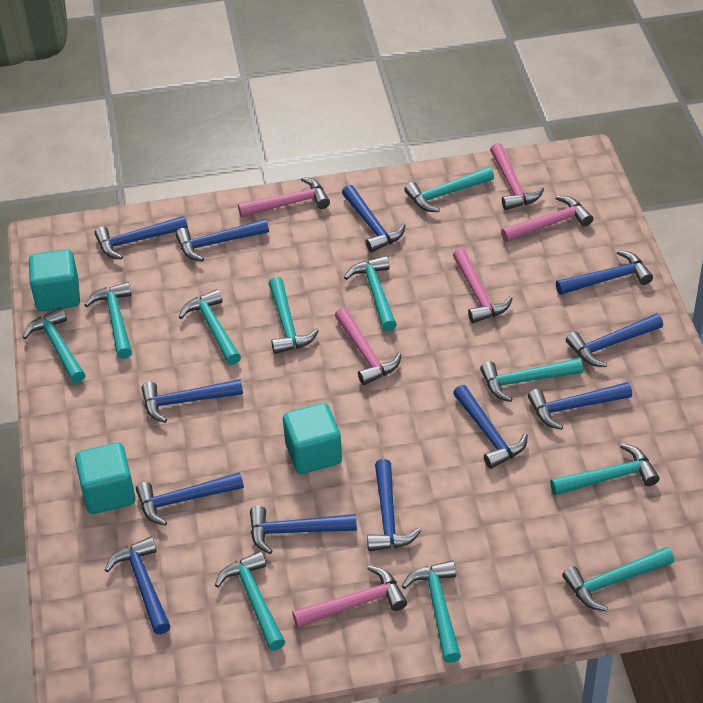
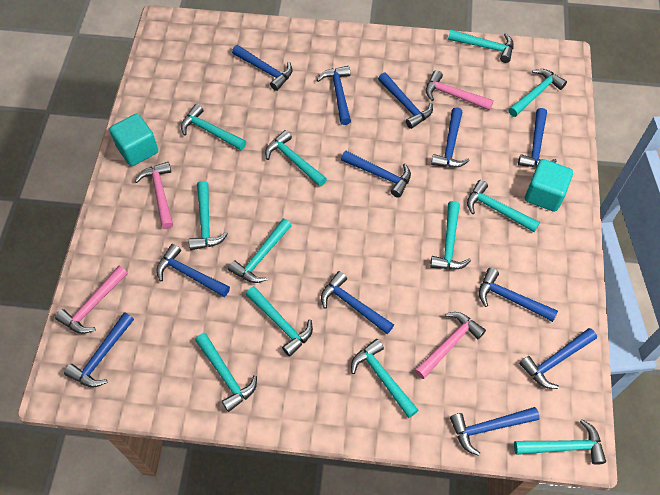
pink hammer: [238,177,330,217] [292,566,407,628] [335,307,401,385] [453,248,513,323] [490,143,544,210] [501,196,593,242] = 6 -> [55,266,128,334] [135,162,173,229] [415,312,486,379] [426,70,494,111] = 4
turquoise cube: [29,249,80,311] [75,442,136,514] [283,403,342,474] = 3 -> [109,114,158,166] [525,159,573,212] = 2
turquoise hammer: [22,307,85,383] [85,282,132,359] [179,289,241,365] [215,551,285,651] [269,277,319,354] [344,256,397,331] [402,560,461,663] [404,167,494,212] [480,358,583,402] [550,444,659,495] [562,547,674,611] = 11 -> [181,104,246,150] [189,181,228,250] [195,333,257,412] [228,219,292,283] [246,286,313,357] [265,130,327,187] [351,339,418,418] [430,201,471,269] [448,30,514,63] [467,180,540,232] [509,69,567,117] [514,419,606,465] = 12

